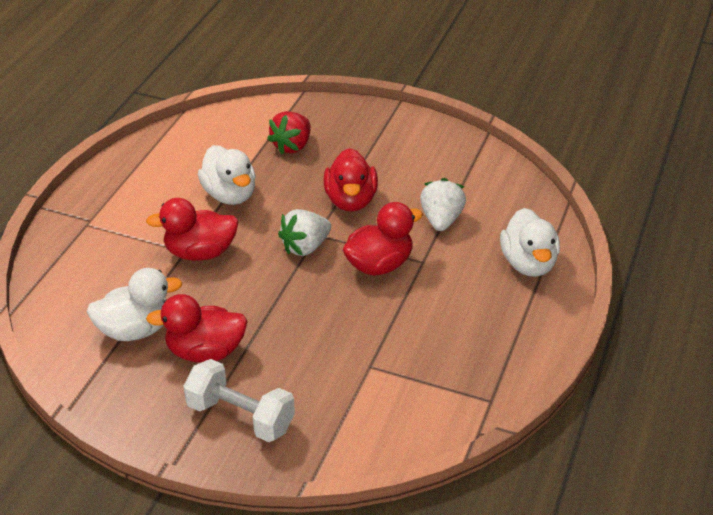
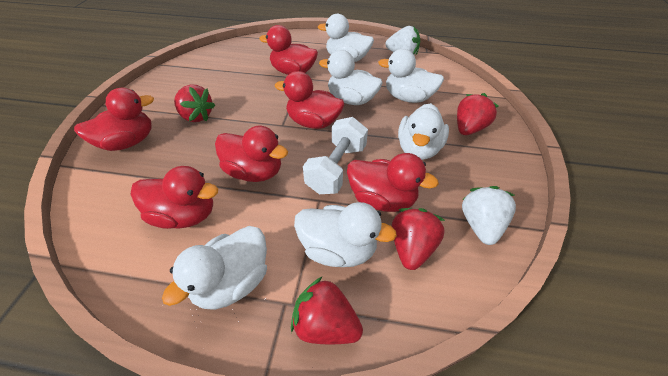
red duck: [146,198,239,261] [146,294,248,362] [323,148,378,212] [343,202,423,276] = 4 -> [74,88,154,151] [131,166,218,229] [215,126,288,182] [259,25,318,75] [275,71,344,129] [347,153,439,212] = 6
red strawberry: [267,111,311,154] = 1 -> [174,85,216,122] [291,277,363,345] [392,208,445,270] [457,93,498,135] = 4
white duck: [87,268,182,341] [198,145,256,205] [500,208,560,277] = 3 -> [162,226,267,310] [294,202,397,267] [318,14,374,62] [319,50,382,105] [378,49,444,103] [398,103,449,160] = 6

